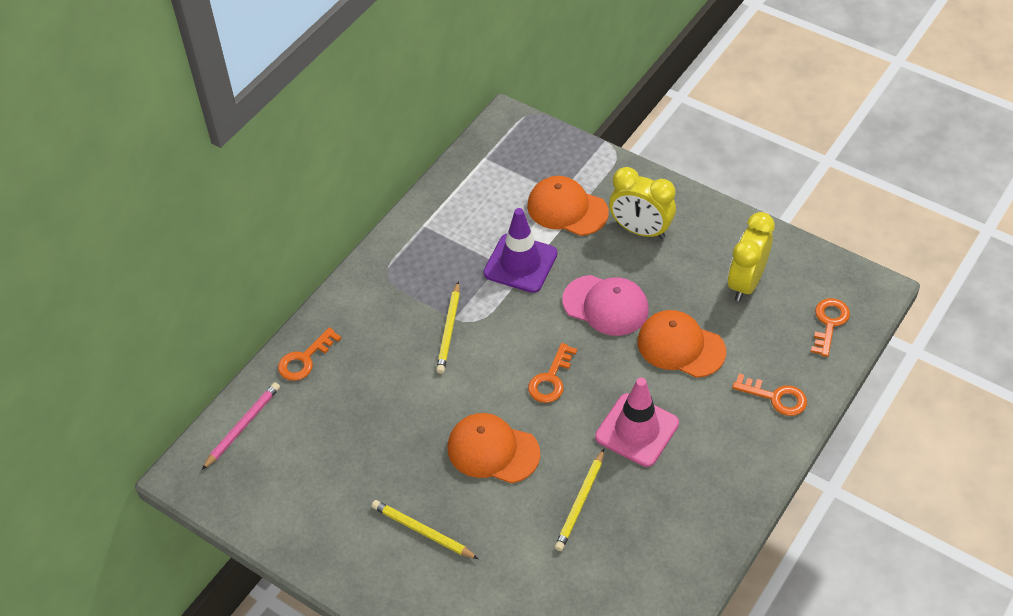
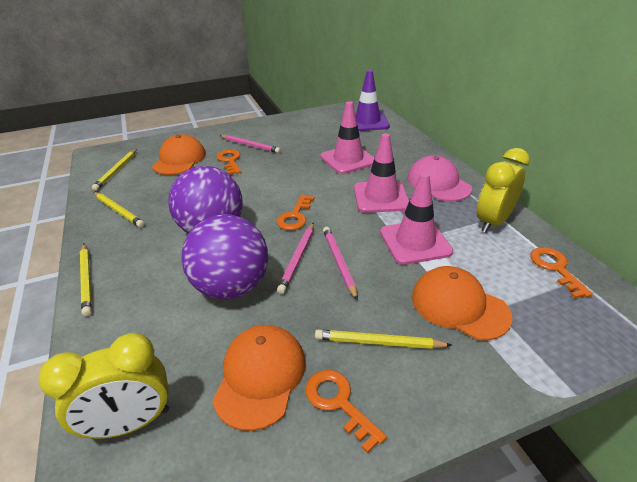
pink pencil: [202,382,280,470] = 1 -> [219,135,281,153] [277,223,314,294] [323,227,358,300] = 3
pink traffic cone: [595,378,679,467] = 1 -> [320,101,375,174] [354,133,409,213] [380,173,453,265] = 3
purple ball: none = 0 -> [168,166,243,233] [182,214,268,299] = 2
yellow pencil: [371,500,479,559] [436,281,460,374] [555,449,604,551] = 3 -> [80,244,92,316] [92,149,137,191] [94,192,145,228] [315,330,452,349] = 4

